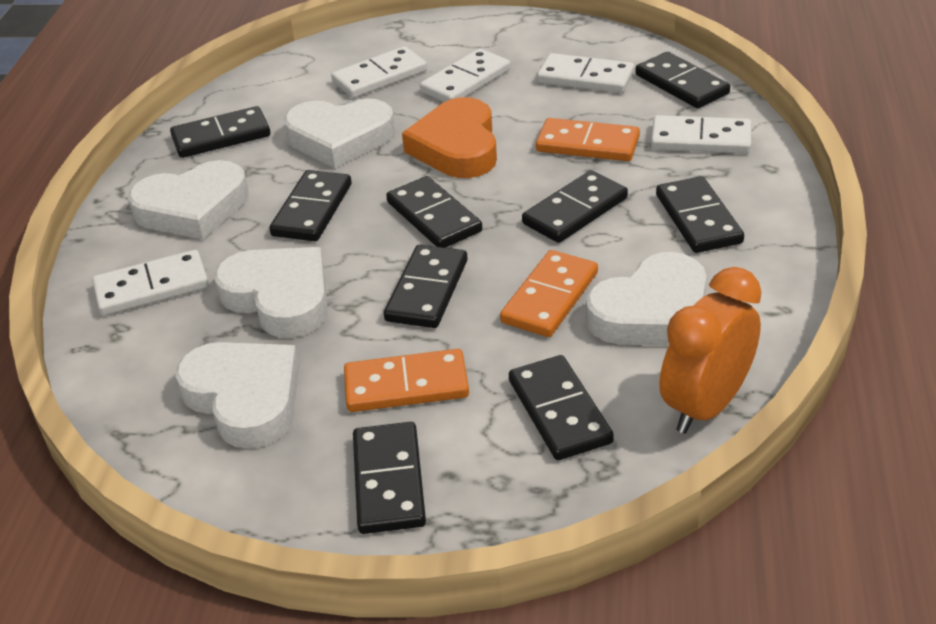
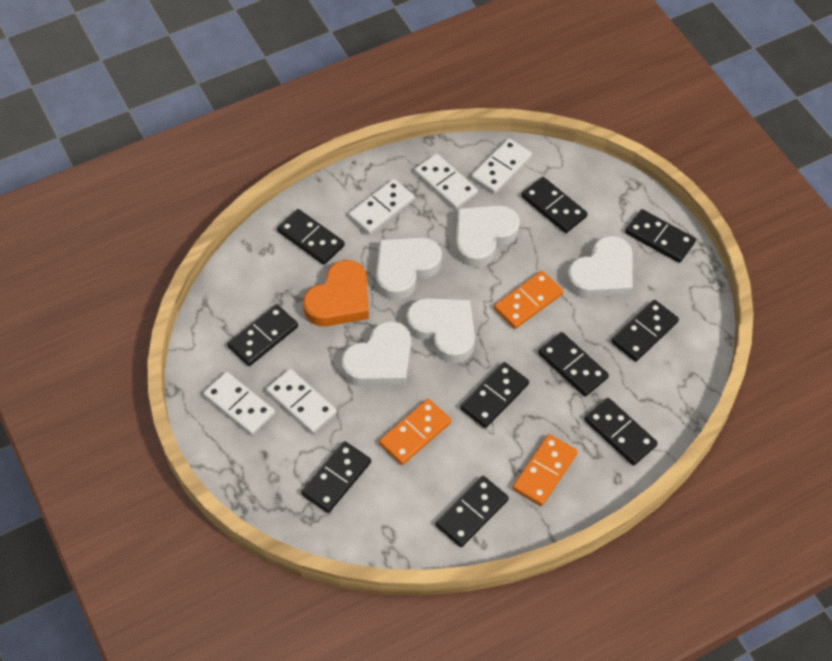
black domino: [170,106,270,158] [269,170,352,241] [353,422,426,534] [384,245,468,328] [386,176,482,248] [509,355,614,460] [522,170,628,243] [636,52,730,108] [656,176,744,253] = 9 -> [227,304,298,366] [277,209,345,265] [301,441,371,513] [436,476,509,547] [460,362,529,428] [521,177,587,233] [538,332,609,396] [584,398,658,465] [611,300,679,362] [625,209,696,263] = 10
orange clock: [659,267,762,434] = 1 -> none = 0

